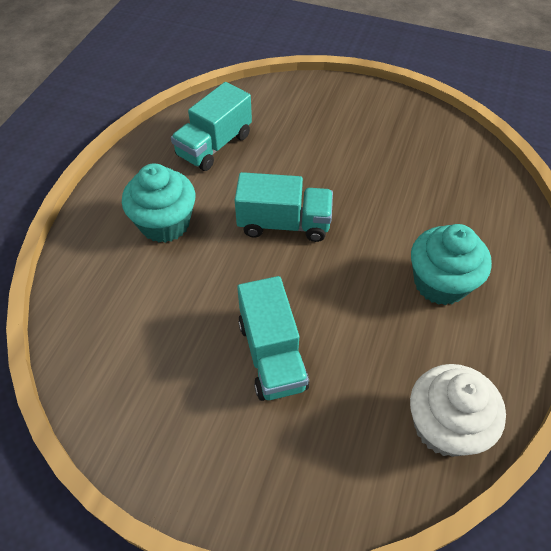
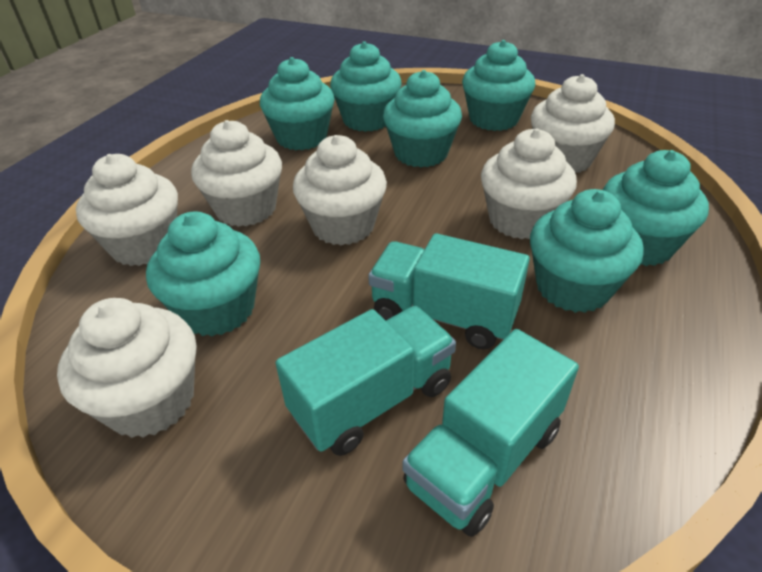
turquoise cupcake: [122,164,195,243] [411,224,492,305] = 2 -> [146,212,260,336] [260,57,335,150] [330,41,401,132] [383,70,462,168] [462,40,535,131] [530,189,644,313] [603,150,709,266] = 7
white cupcake: [410,364,506,457] = 1 -> [57,298,196,438] [76,154,178,266] [191,120,282,227] [293,135,387,245] [481,128,577,239] [531,74,615,173] = 6

